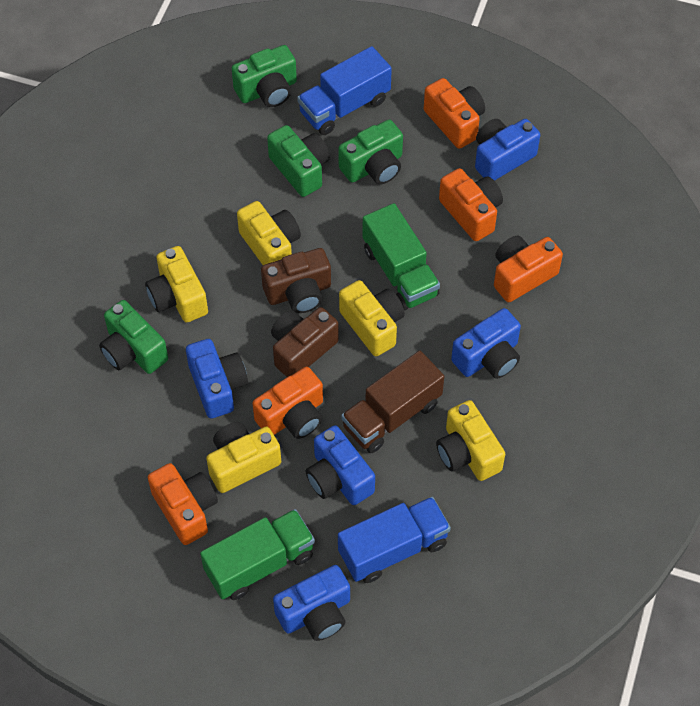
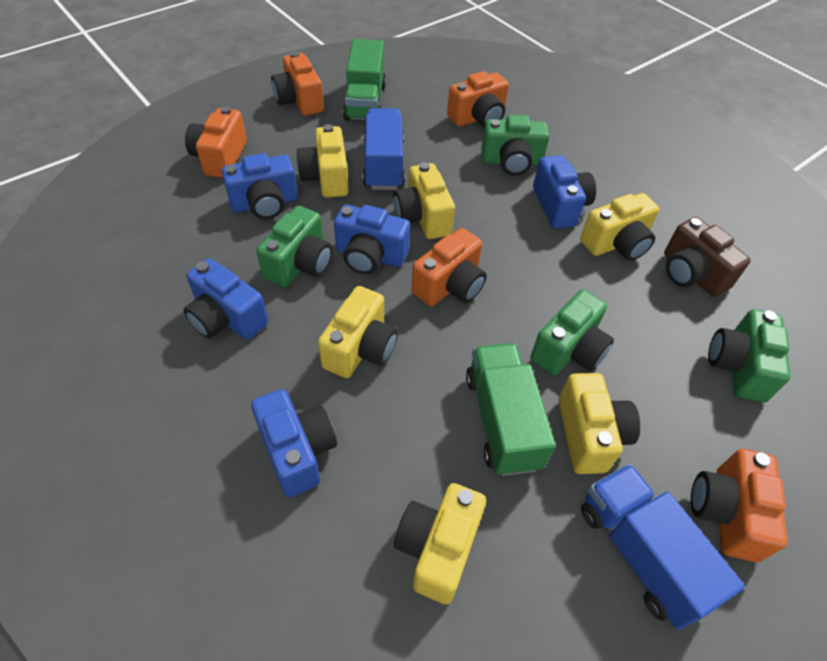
brown camera: [261,248,331,313] [271,307,339,377] = 2 -> [664,217,751,297] = 1
brown truck: [341,351,444,453] = 1 -> none = 0
yellow camera: [145,246,208,323] [206,422,281,493] [237,201,301,265] [339,280,405,356] [436,400,505,481] = 5 -> [296,124,349,198] [318,286,398,378] [393,162,455,239] [394,483,486,604] [559,373,640,474] [580,193,659,261] = 6

